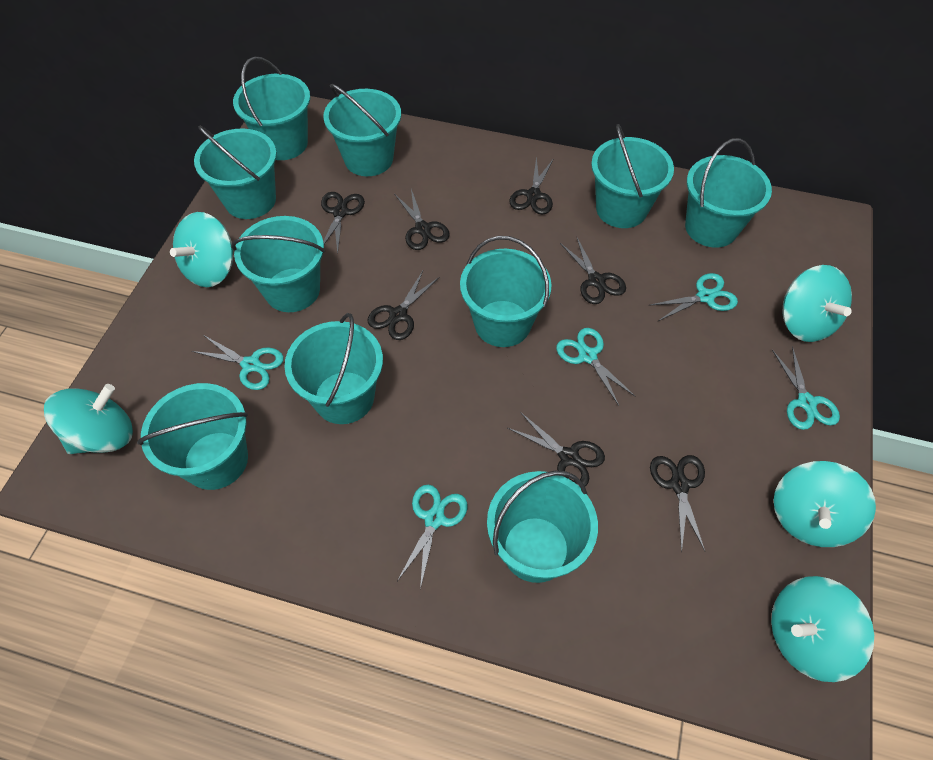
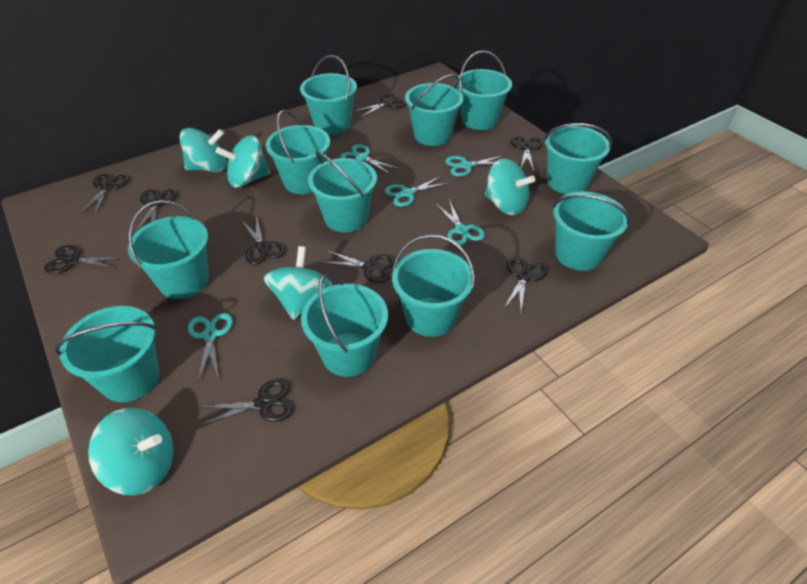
black scissors: [321,192,365,254] [368,271,439,340] [395,189,450,250] [508,412,605,487] [509,156,554,214] [560,236,626,304] [650,455,705,552] = 7 -> [44,245,125,274] [79,174,129,215] [136,189,177,232] [199,379,293,426] [242,215,285,265] [321,250,395,283] [353,93,407,118] [504,257,547,311] [511,136,543,171] = 9
turquoise bucket: [137,383,248,490] [194,126,277,219] [231,216,325,312] [233,57,310,160] [284,313,383,424] [323,84,401,176] [460,236,552,347] [487,471,598,583] [591,124,674,228] [685,138,772,248] = 10 -> [55,306,160,402] [128,200,209,299] [266,110,330,194] [300,55,357,135] [301,273,388,377] [308,151,377,232] [392,234,475,337] [405,74,463,146] [456,51,512,130] [543,123,612,194] [552,191,630,271] = 11

